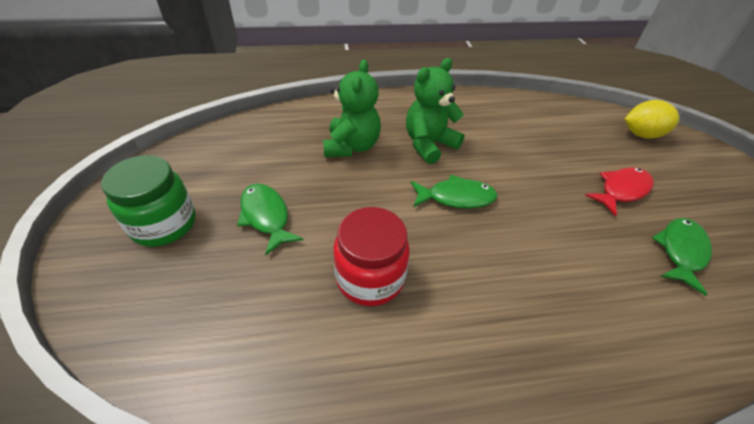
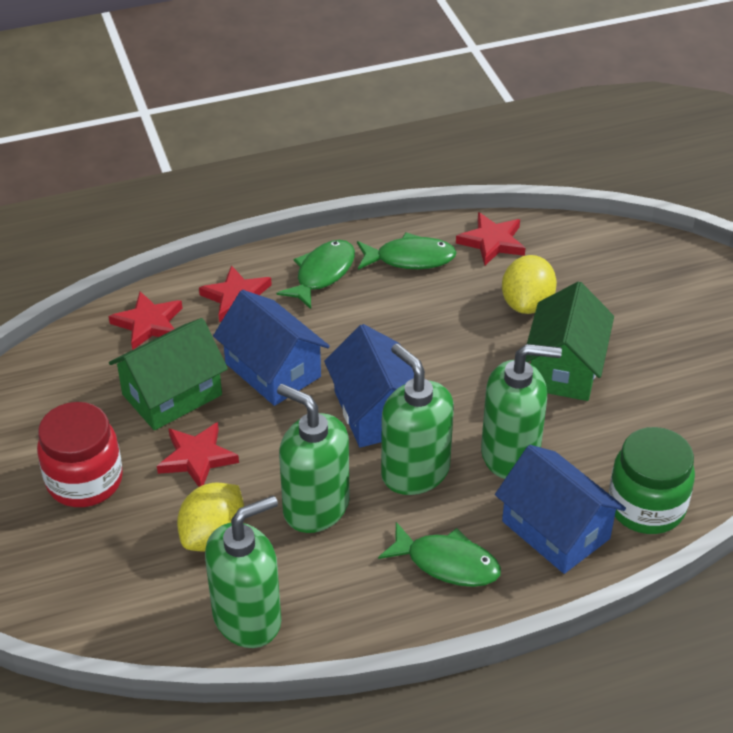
blue house: none = 0 -> [213,290,330,406] [324,324,414,448] [495,445,626,574] = 3
green house: none = 0 -> [109,318,228,430] [525,282,614,401] = 2
green soap dispenser: none = 0 -> [205,495,281,648] [277,384,350,533] [381,343,454,495] [481,344,562,479] = 4
green teddy bear: [323,60,381,157] [406,58,464,164] = 2 -> none = 0
red fish: [585,167,653,216] = 1 -> none = 0
red star: none = 0 -> [109,291,182,350] [157,422,239,487] [199,265,272,322] [456,212,526,265] = 4
yellow lemon: [625,100,679,139] = 1 -> [177,482,244,551] [502,255,557,314] = 2

